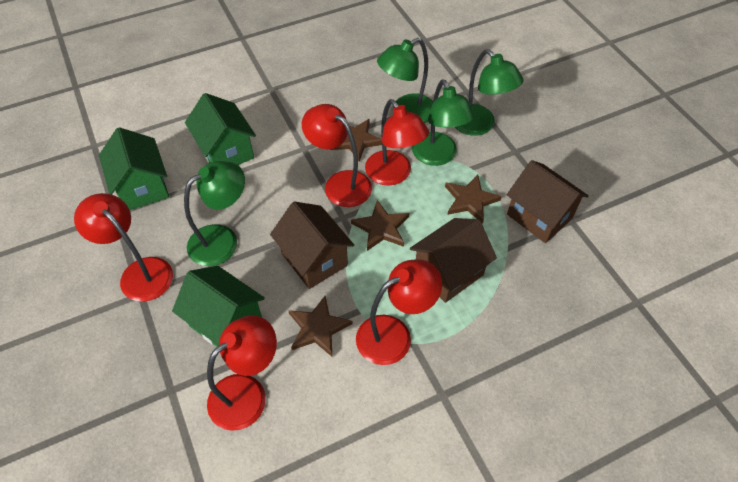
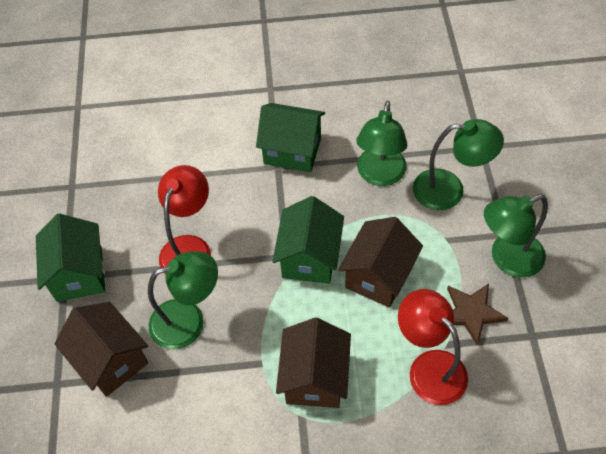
brown star: [288,296,353,357] [330,119,382,161] [351,200,409,251] [445,175,502,224] = 4 -> [447,284,508,345] = 1
red lamp: [74,193,173,302] [207,315,277,431] [302,104,372,207] [356,259,442,365] [365,99,429,185] = 5 -> [158,165,211,275] [398,289,468,405] = 2

